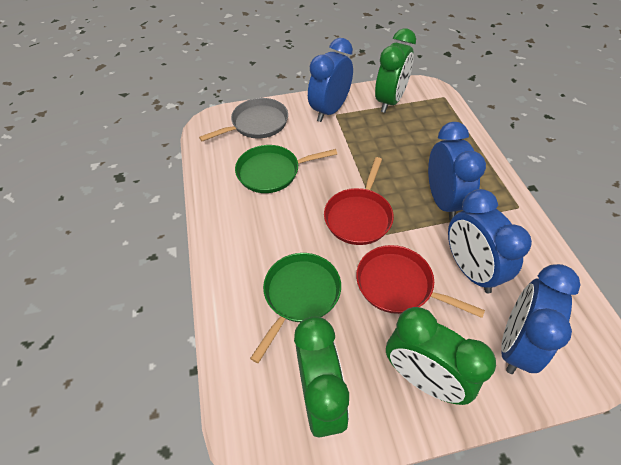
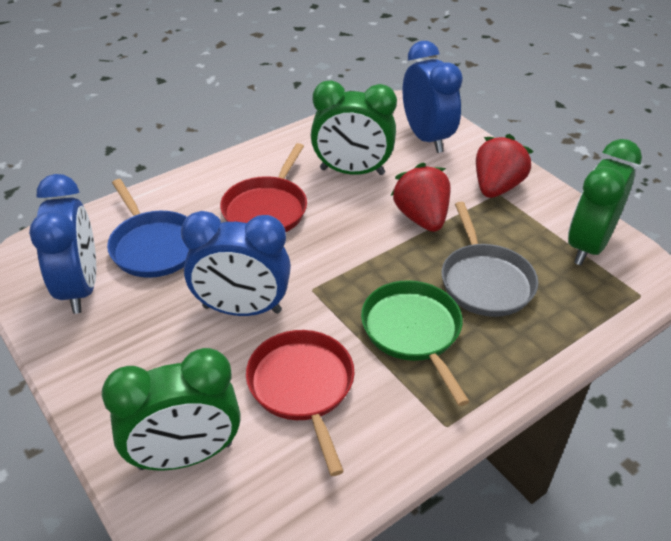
blue clock: [308,38,353,122] [428,122,486,221] [448,189,532,293] [501,264,581,374] = 4 -> [29,174,96,314] [181,211,291,316] [402,41,463,153] = 3
blue pan: none = 0 -> [107,179,189,278] = 1
green pan: [235,145,337,193] [250,253,341,363] = 2 -> [361,280,470,406] = 1
red strawberry: none = 0 -> [391,163,451,232] [476,134,534,198] = 2

